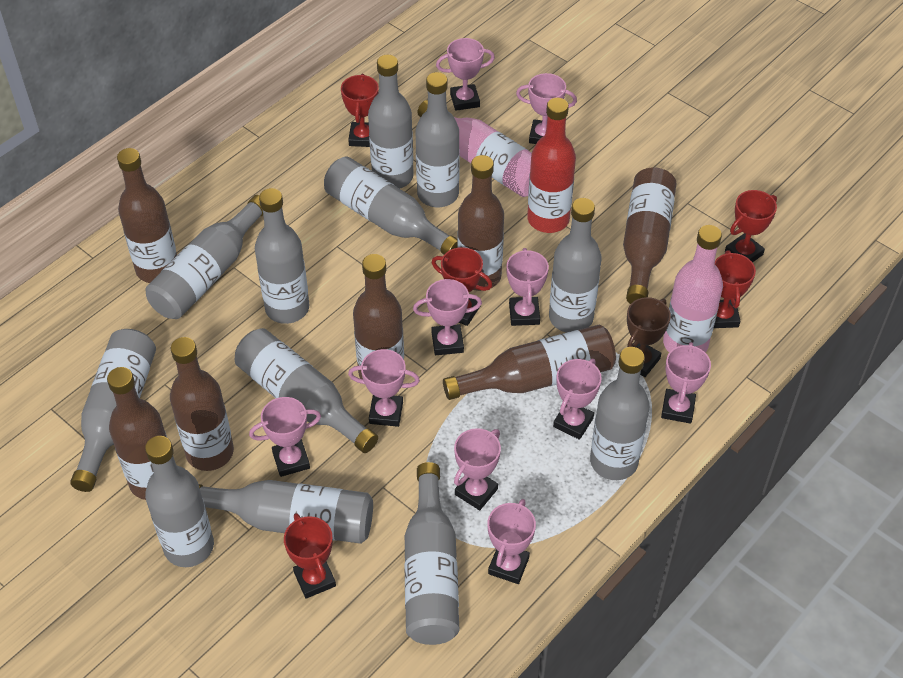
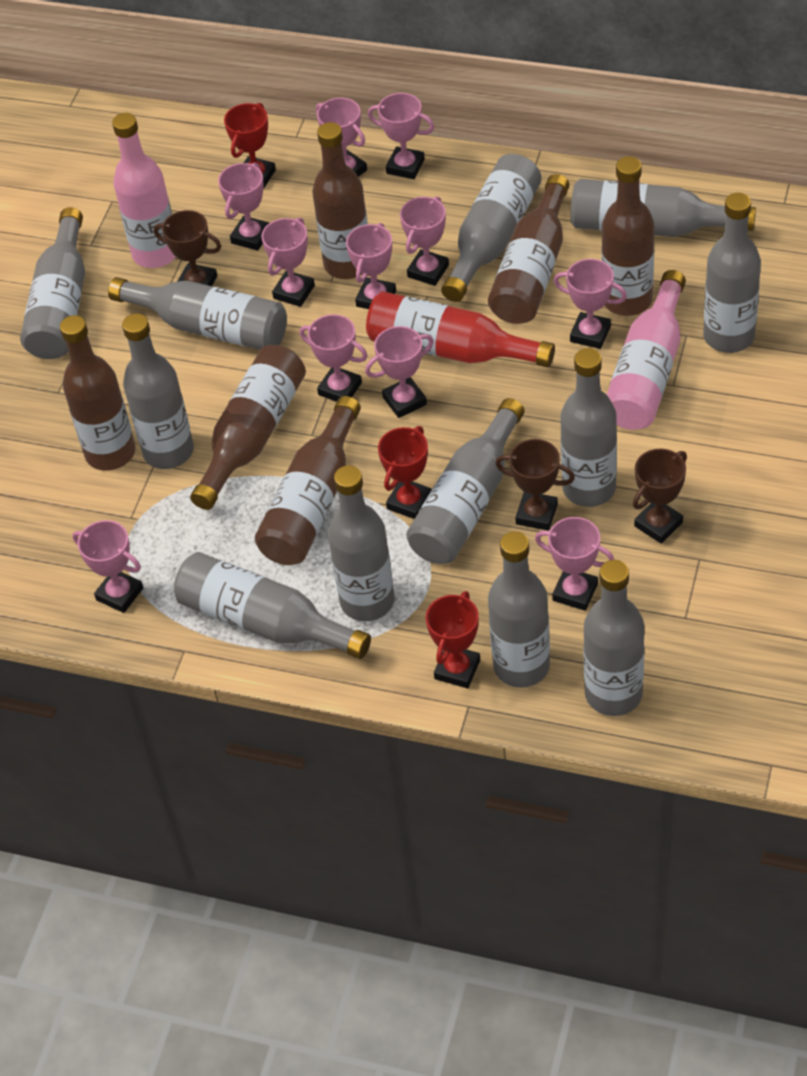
brown bottle: [107,367,167,500] [117,148,177,283] [170,337,234,471] [353,254,404,379] [443,325,616,400] [457,155,504,291] [623,167,676,304] = 7 -> [60,315,136,470] [190,345,306,510] [255,396,361,565] [312,122,368,279] [488,174,569,324] [601,156,654,316] = 6
brown trophy: [627,297,671,377] = 1 -> [154,210,221,286] [495,439,575,531] [633,449,687,544] = 3
pink trophy: [249,397,321,477] [348,349,420,427] [413,279,482,355] [436,38,495,111] [454,428,501,510] [488,499,536,584] [506,248,549,326] [516,73,577,144] [553,359,602,440] [661,342,711,424] = 10 -> [72,520,143,613] [218,162,269,251] [261,217,315,307] [300,314,367,402] [316,98,367,177] [346,223,396,309] [365,326,434,418] [368,93,434,179] [400,196,449,286] [535,517,614,611] [554,259,627,349] = 11
red trophy: [284,513,336,599] [341,74,379,147] [432,247,492,326] [714,251,756,328] [725,190,777,263] = 5 -> [224,103,276,189] [378,426,432,519] [426,591,480,688] = 3

